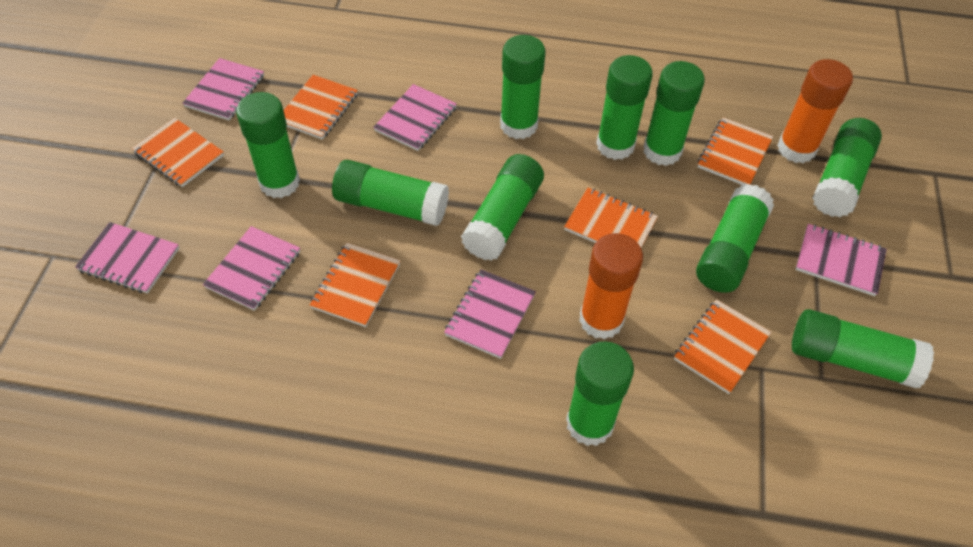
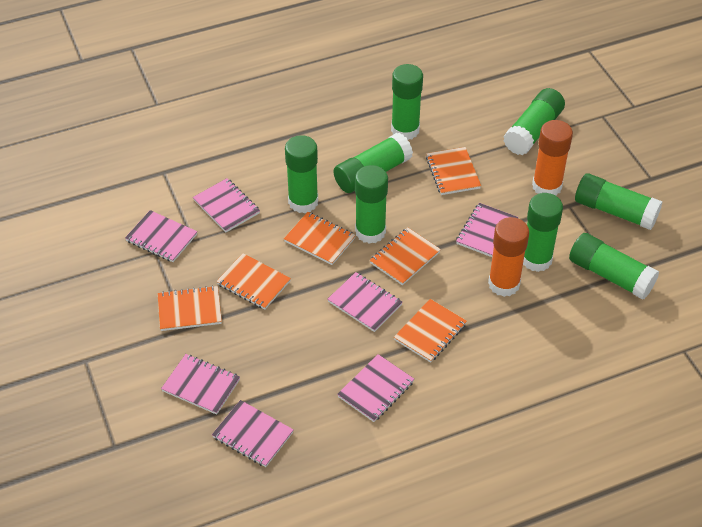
green glue stick: [236,92,300,198] [332,160,449,226] [461,154,544,261] [500,35,546,139] [566,341,634,446] [596,55,653,160] [643,61,705,166] [696,184,774,293] [792,309,934,388] [812,118,882,217] = 10 -> [285,135,318,213] [334,133,413,193] [355,165,388,244] [391,64,423,140] [503,88,565,155] [523,193,563,272] [569,233,659,299] [575,173,663,230] = 8
pink notebook: [75,222,179,294] [183,58,264,121] [203,226,300,311] [373,84,457,151] [444,269,536,359] [795,224,887,296] = 6 -> [125,210,197,262] [161,354,240,415] [193,178,260,233] [212,400,294,467] [328,272,403,332] [337,354,414,422] [456,203,518,257] = 7

